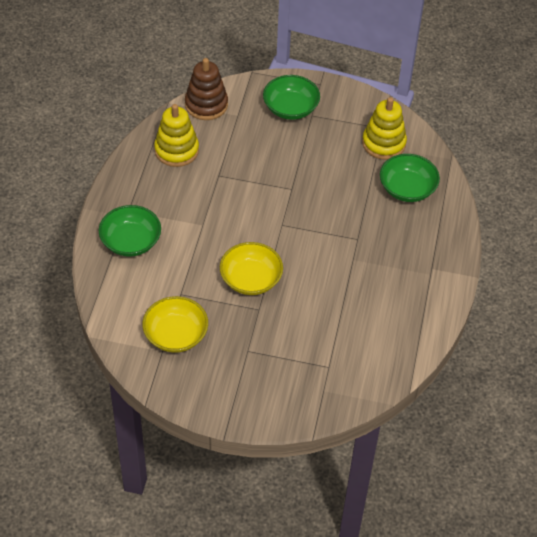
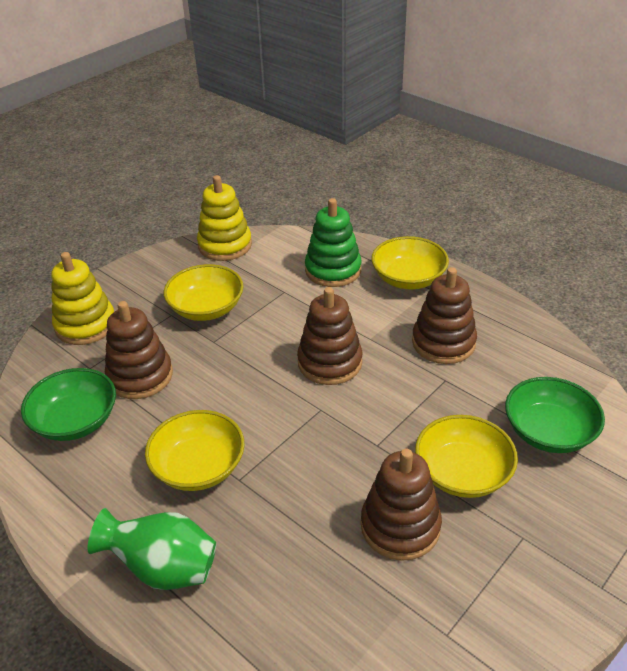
brown stacking toy: [185,58,228,120] = 1 -> [105,301,173,399] [297,287,362,385] [361,448,442,561] [412,267,477,364] = 4
green bowl: [99,205,161,257] [263,75,320,120] [380,154,440,202] = 3 -> [21,368,116,441] [505,377,605,453] = 2
green stacking toy: none = 0 -> [305,198,362,287] = 1
green vase: none = 0 -> [88,508,217,590] = 1
yellow bowl: [143,296,208,353] [220,242,283,295] = 2 -> [145,410,245,491] [164,264,244,321] [371,236,449,289] [415,415,518,498] = 4

